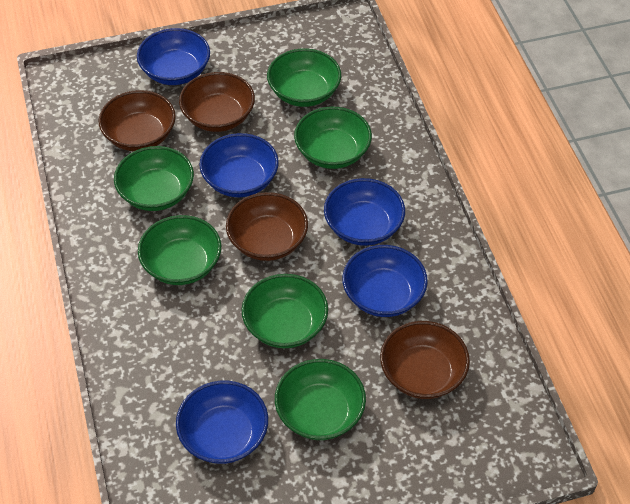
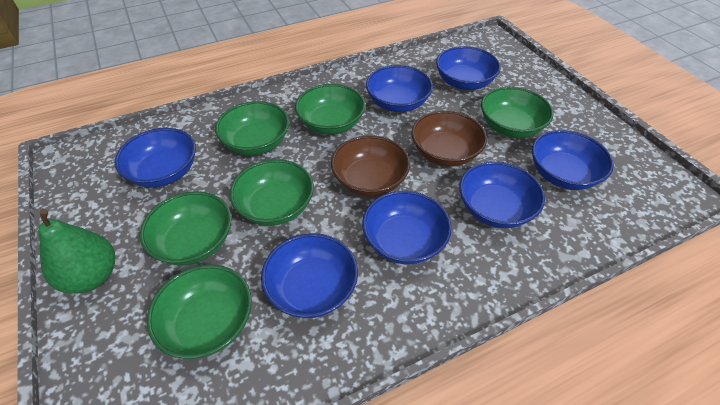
blue bowl: [137,28,210,85] [176,381,268,464] [199,133,279,197] [324,178,405,246] [342,245,428,317] = 5 -> [115,128,196,187] [261,233,358,318] [362,191,452,264] [366,65,433,112] [436,46,501,90] [459,161,545,228] [532,130,614,190] = 7
brown bowl: [99,90,176,151] [179,72,255,132] [226,192,308,261] [380,321,470,399] = 4 -> [331,135,410,197] [412,110,487,167] = 2
green pear: none = 0 -> [38,209,115,294] = 1

